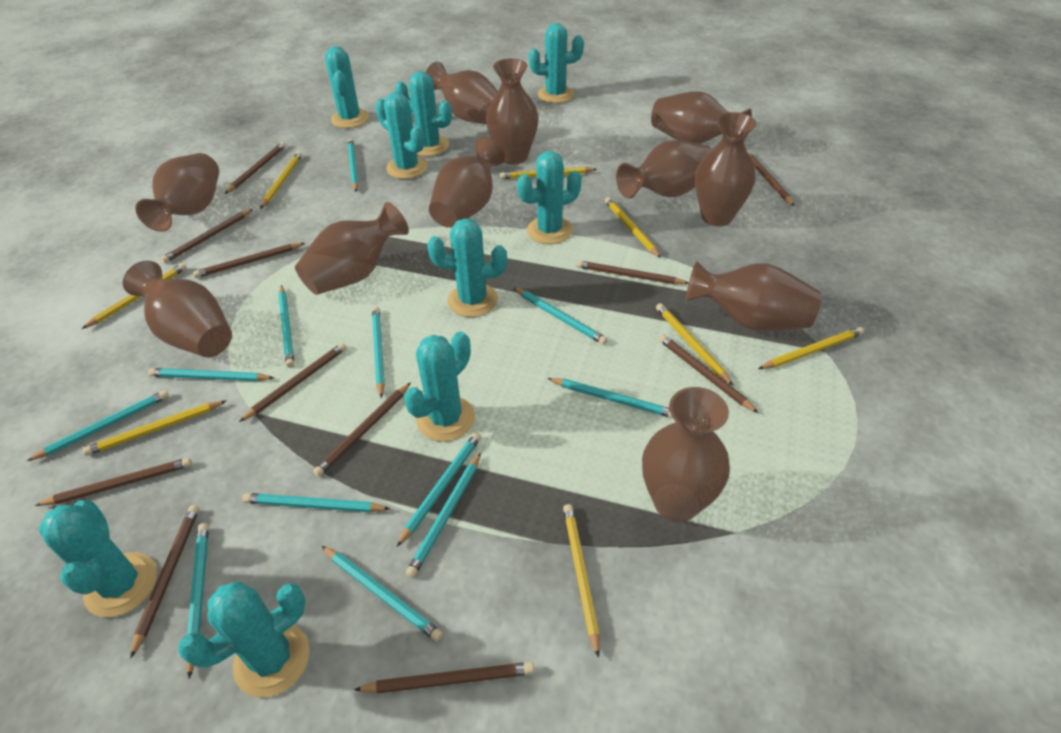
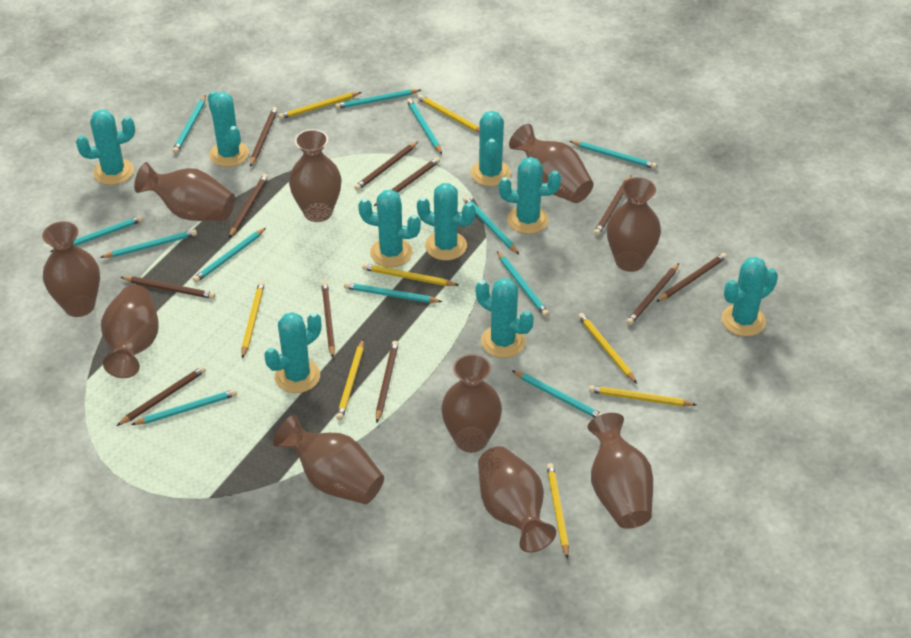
brown vase: [123,261,232,357] [135,153,219,232] [295,202,409,295] [425,62,498,124] [429,137,505,228] [486,58,539,164] [616,140,712,199] [642,387,730,522] [651,92,752,144] [686,261,821,331] [695,112,756,226] = 11 -> [42,221,100,317] [101,285,158,378] [134,162,235,221] [273,415,384,504] [289,129,342,222] [441,354,502,453] [478,446,556,553] [509,124,594,203] [588,413,653,529] [607,177,661,272] = 10

